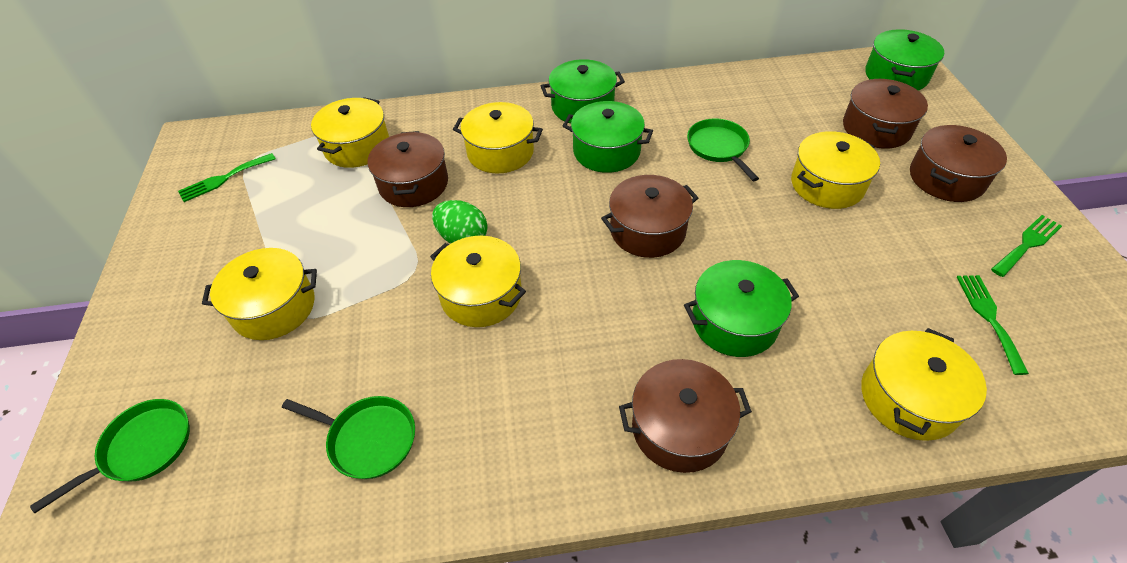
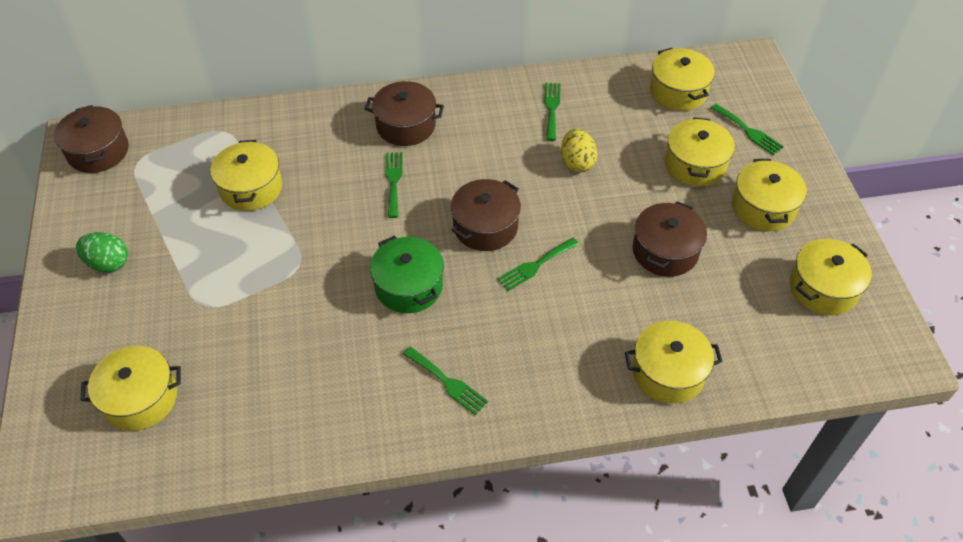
brown pot: [368,131,448,207] [601,175,698,258] [619,359,752,473] [843,79,928,149] [910,125,1007,202] = 5 -> [54,105,129,173] [365,81,444,146] [451,179,521,251] [633,201,707,277] = 4
green fork: [178,153,276,202] [957,275,1029,375] [991,215,1062,277] = 3 -> [386,152,402,218] [403,346,488,415] [498,237,579,291] [544,83,561,141] [711,104,784,155] = 5
green pan: [30,399,190,513] [282,396,415,479] [687,118,759,181] = 3 -> none = 0
green pot: [541,59,625,124] [563,101,653,173] [684,260,799,357] [865,29,944,91] = 4 -> [370,236,444,313] = 1
yellow egg: none = 0 -> [561,129,598,173] = 1
yellow pot: [202,248,317,340] [311,97,389,168] [430,236,526,327] [453,102,543,173] [791,131,880,209] [861,328,987,441] = 6 -> [80,346,181,431] [211,140,282,211] [625,321,723,404] [650,48,715,111] [665,117,735,187] [732,159,807,231] [790,239,872,315] = 7

